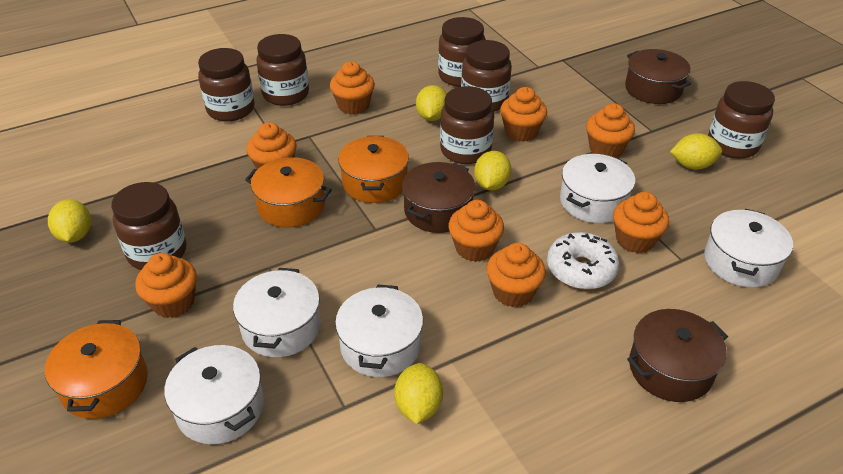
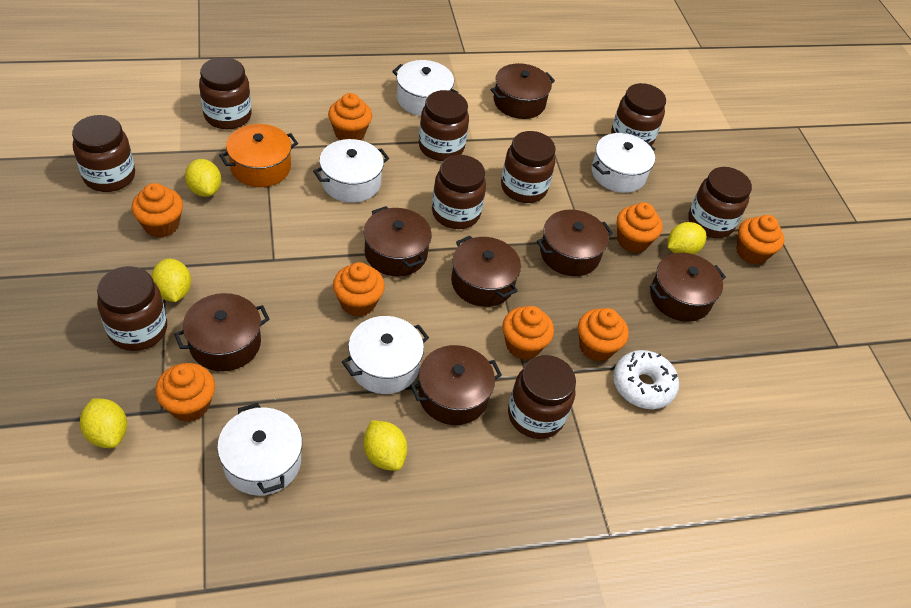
brown jar: [111,182,186,270] [198,48,254,122] [256,34,309,106] [438,17,486,87] [440,86,494,164] [461,40,512,112] [708,81,775,159] = 7 -> [72,115,135,192] [97,266,167,351] [199,57,252,129] [419,90,469,161] [432,155,486,229] [501,131,555,203] [508,355,576,439] [611,83,666,145] [688,167,752,238] = 9
brown pot: [402,162,475,233] [625,49,691,104] [627,309,728,402] = 3 -> [174,293,270,371] [364,206,432,276] [410,345,502,425] [451,236,521,307] [490,63,555,119] [537,210,613,276] [650,253,726,322] = 7
orange pot: [45,320,148,419] [245,157,332,227] [338,136,409,203] = 3 -> [219,124,298,187] = 1

